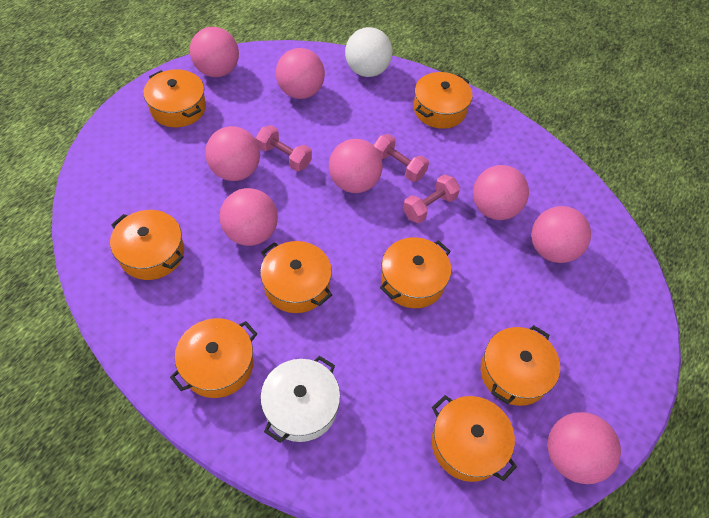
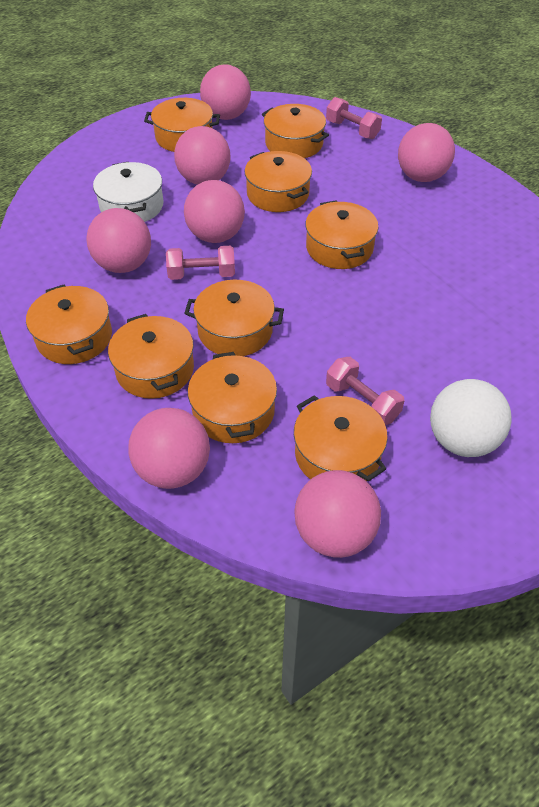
orange pot: [110,210,184,280] [143,69,206,127] [170,318,257,398] [260,241,332,313] [380,237,451,308] [414,72,472,129] [432,395,517,482] [481,325,560,406] = 8 -> [26,285,112,364] [108,314,194,399] [144,98,220,152] [184,280,284,356] [188,352,277,443] [245,151,312,212] [262,104,329,158] [294,395,388,482] [305,200,378,269] = 9
pink ball: [190,27,239,77] [205,126,260,181] [220,188,278,246] [276,48,325,99] [329,139,383,193] [473,165,529,220] [531,206,591,263] [548,412,621,484] = 8 -> [87,208,151,273] [128,408,210,489] [174,126,230,185] [184,180,245,243] [200,64,251,120] [294,470,381,558] [398,123,455,182] = 7

